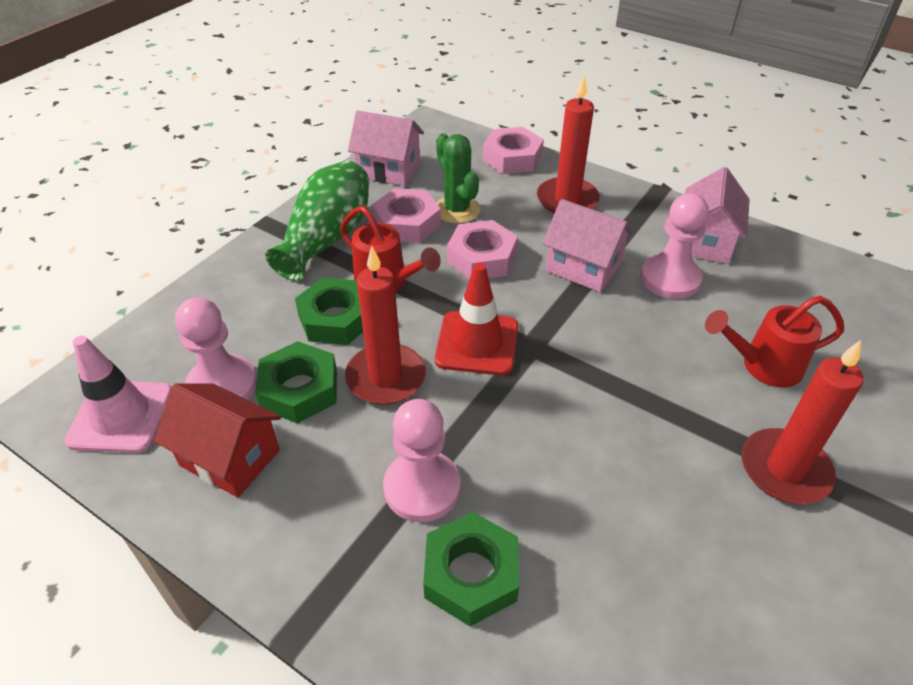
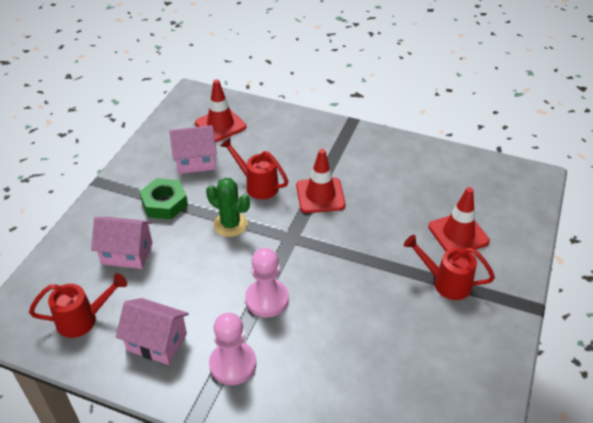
green nut: [255,341,337,423] [295,278,363,345] [423,512,519,626] = 3 -> [139,178,188,219] = 1
green vase: [265,161,369,281] = 1 -> none = 0
pink nut: [372,188,441,243] [447,220,518,279] [483,127,544,174] = 3 -> none = 0
pink pawn: [175,297,257,400] [383,399,461,522] [640,193,709,299] = 3 -> [209,313,256,385] [245,248,289,318] = 2
pink traffic cone: [64,336,171,453] = 1 -> none = 0
red candle: [345,246,426,405] [537,76,600,213] [741,340,864,504] = 3 -> none = 0
red house: [154,383,281,498] = 1 -> none = 0
red traffic cone: [435,263,518,375] = 1 -> [195,80,246,142] [296,149,346,213] [428,187,490,252] = 3
red watering can: [340,206,441,292] [705,296,844,387] = 2 -> [29,273,127,338] [220,138,288,199] [404,235,495,300] = 3

